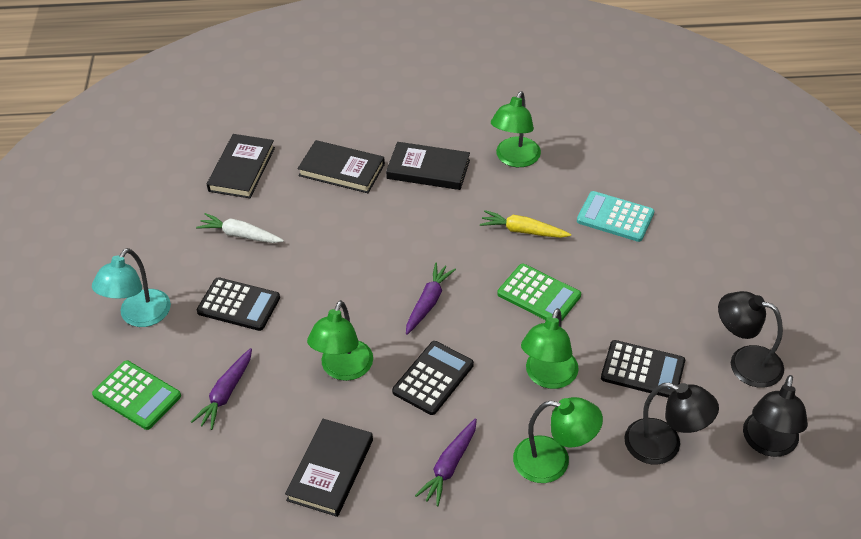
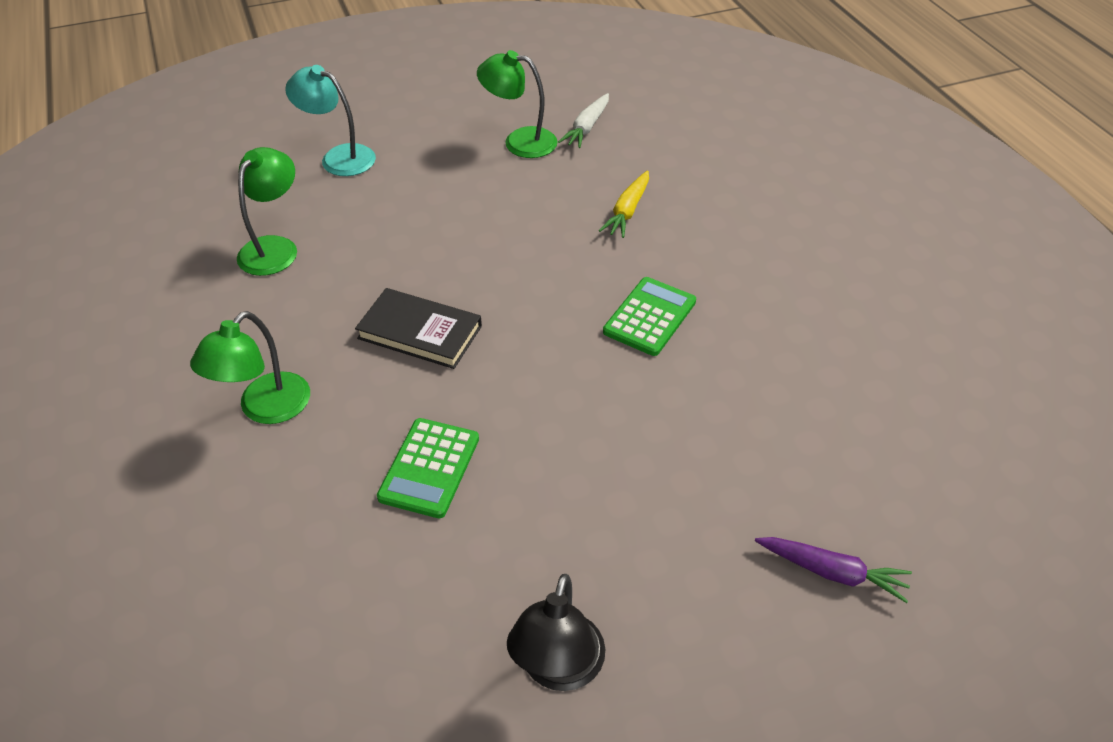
black book: [207,134,275,198] [285,418,373,517] [298,140,385,193] [386,142,470,190] = 4 -> [355,288,482,369] = 1
black calculator: [197,277,280,331] [392,341,474,415] [601,340,685,398] = 3 -> none = 0
black lamp: [624,383,719,464] [718,291,784,388] [743,375,808,457] = 3 -> [507,574,605,691] = 1
green lamp: [307,300,373,381] [491,91,541,167] [513,397,603,483] [521,308,579,389] = 4 -> [190,311,310,424] [237,147,297,276] [477,50,558,158] = 3
purple carrot: [191,348,252,430] [406,263,456,335] [415,419,477,506] = 3 -> [755,537,912,603] = 1
turquoise calculator: [577,191,654,242] = 1 -> none = 0

